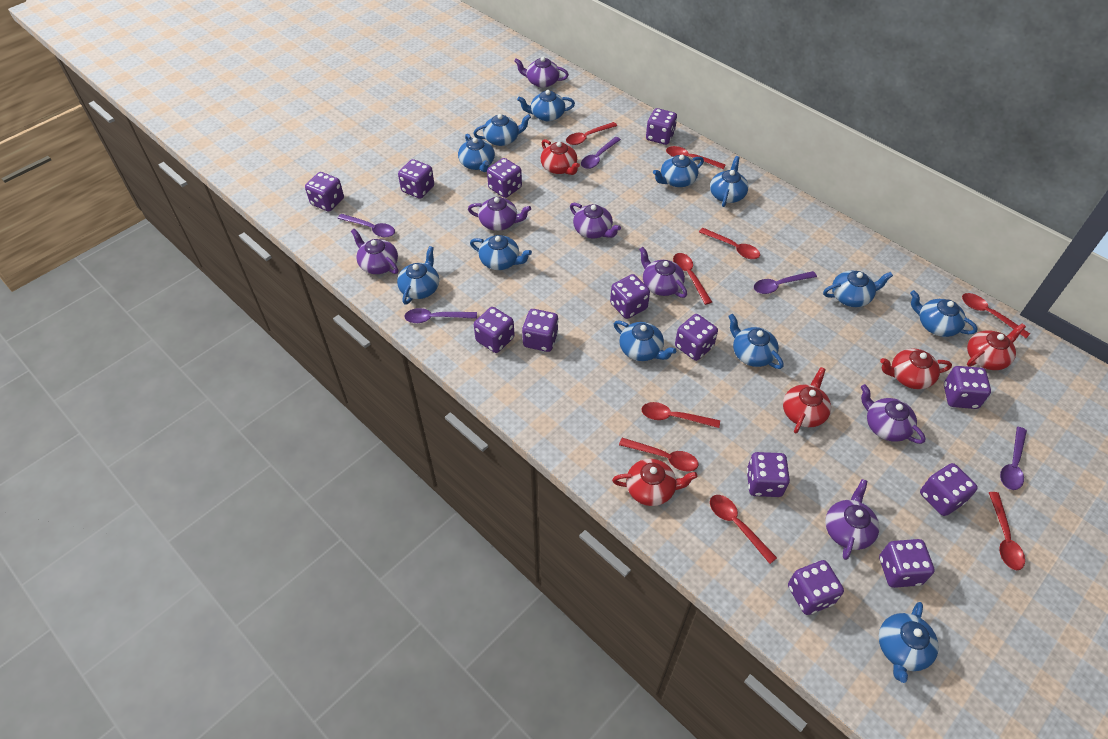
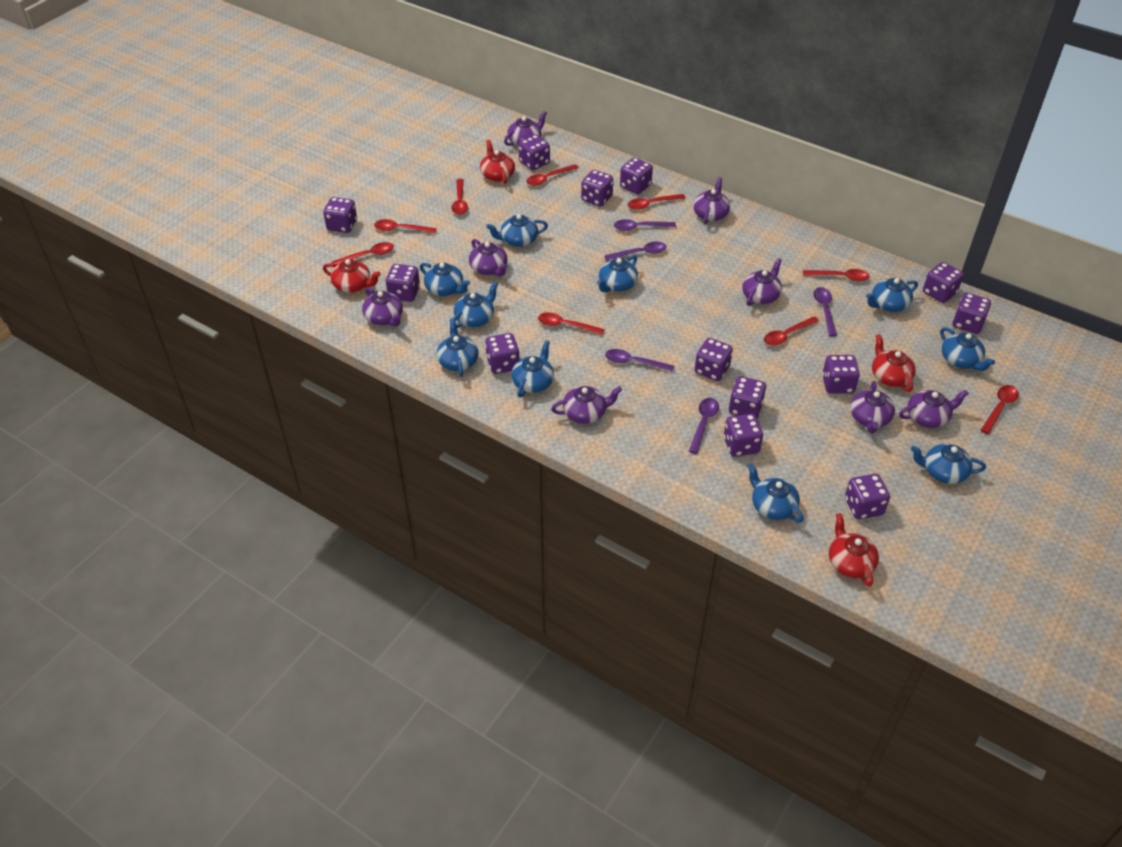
blue teapot: [397,246,439,305] [458,134,495,172] [470,235,532,270] [473,114,531,146] [517,90,575,121] [614,321,676,361] [653,155,704,187] [710,156,748,207] [728,314,784,369] [823,270,893,307] [879,602,939,683] [910,290,978,337] = 12 -> [420,263,470,296] [437,318,478,377] [454,282,498,328] [486,214,548,247] [511,340,554,397] [597,255,638,292] [748,463,804,523] [866,278,918,312] [911,444,986,484] [940,327,995,371] = 10
purple teapot: [351,229,398,274] [468,197,531,231] [514,57,569,88] [570,203,621,238] [639,247,687,298] [825,479,879,560] [861,384,926,444] = 7 -> [362,287,403,327] [469,239,507,276] [504,111,547,146] [551,386,622,424] [693,177,730,224] [742,258,782,306] [850,381,895,433] [899,390,969,428] = 8
red teapot: [541,139,580,175] [612,459,697,506] [783,367,831,433] [880,348,952,389] [967,324,1026,370] = 5 -> [323,259,381,293] [480,140,515,184] [829,513,879,587] [872,334,916,392] = 4

